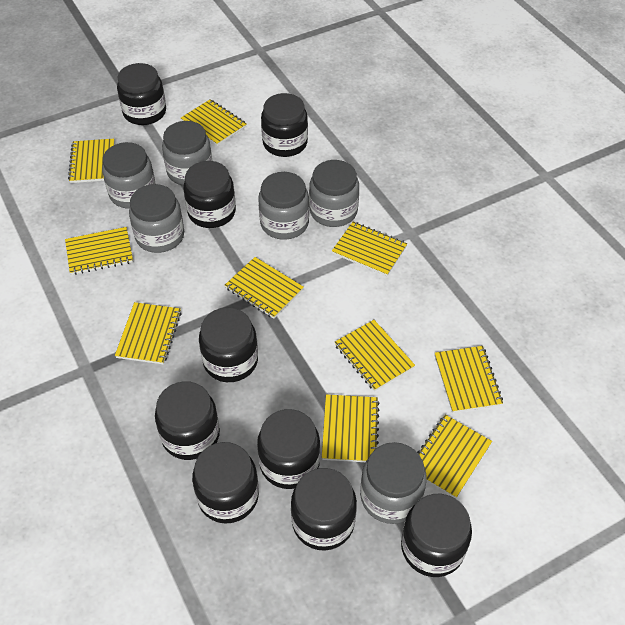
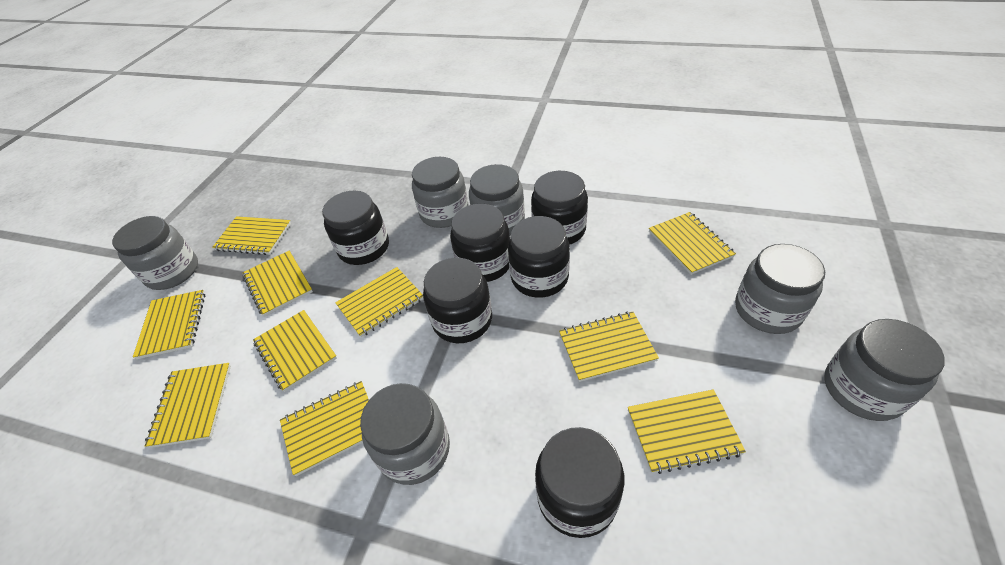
black jar: [117,63,166,125] [155,381,220,460] [183,161,236,228] [192,442,259,523] [199,307,258,382] [257,409,320,489] [261,93,308,157] [291,468,357,550] [401,494,472,577] = 9 -> [322,190,389,265] [423,258,492,343] [450,204,510,282] [508,216,570,298] [531,171,588,245] [535,427,624,538] = 6

